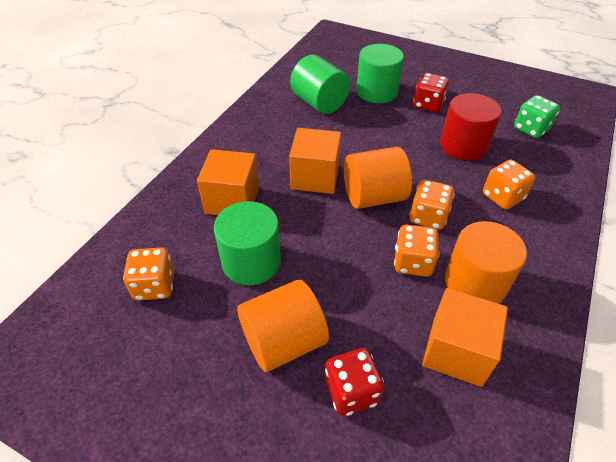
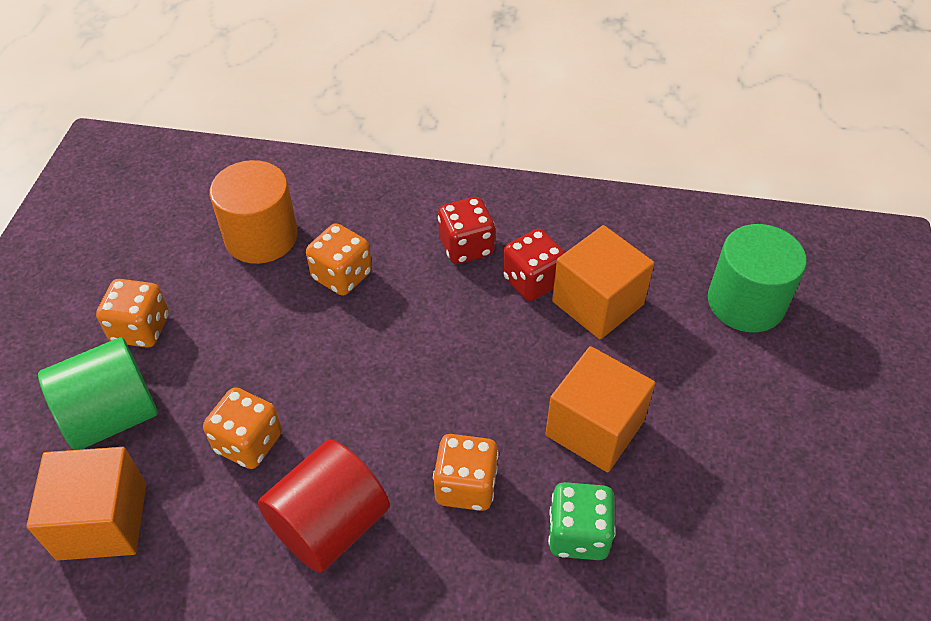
green cylinder: [214,201,281,285] [290,55,350,114] [356,44,404,103] = 3 -> [38,337,158,450] [708,224,807,332] = 2
orange cylinder: [237,280,329,372] [344,147,412,209] [445,221,527,304] = 3 -> [210,160,298,264] = 1

